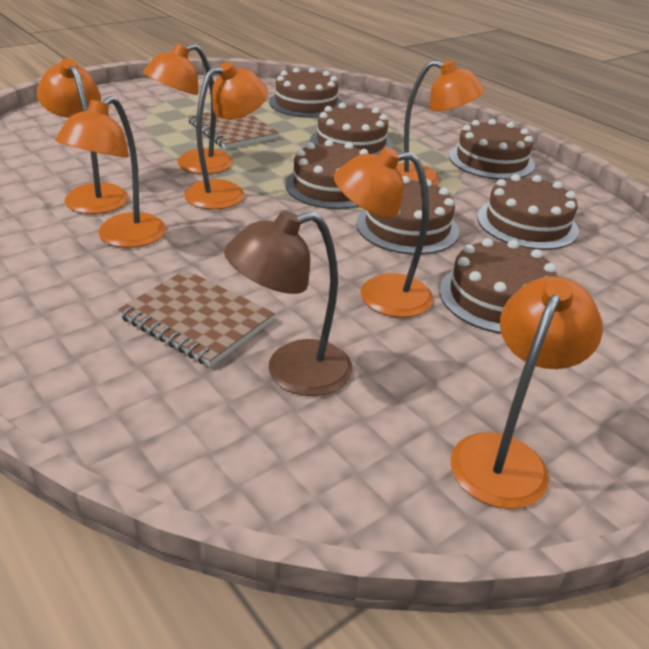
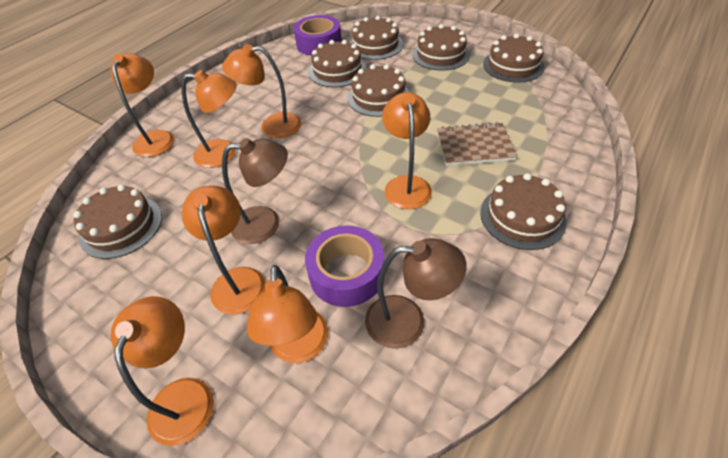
brown lamp: [224,210,353,396] = 1 -> [222,138,288,244] [365,238,467,349] = 2
brown notebook: [118,270,275,367] [188,112,279,149] = 2 -> [437,122,517,166] = 1
purple tape: none = 0 -> [294,15,342,56] [305,225,384,307] = 2

